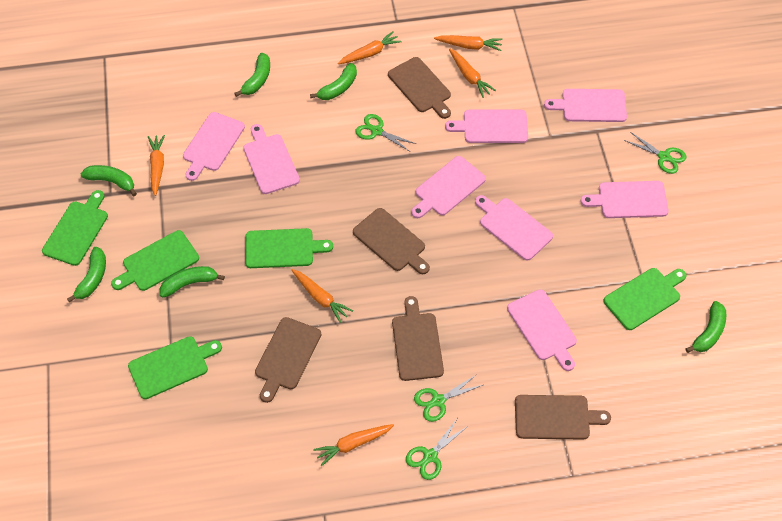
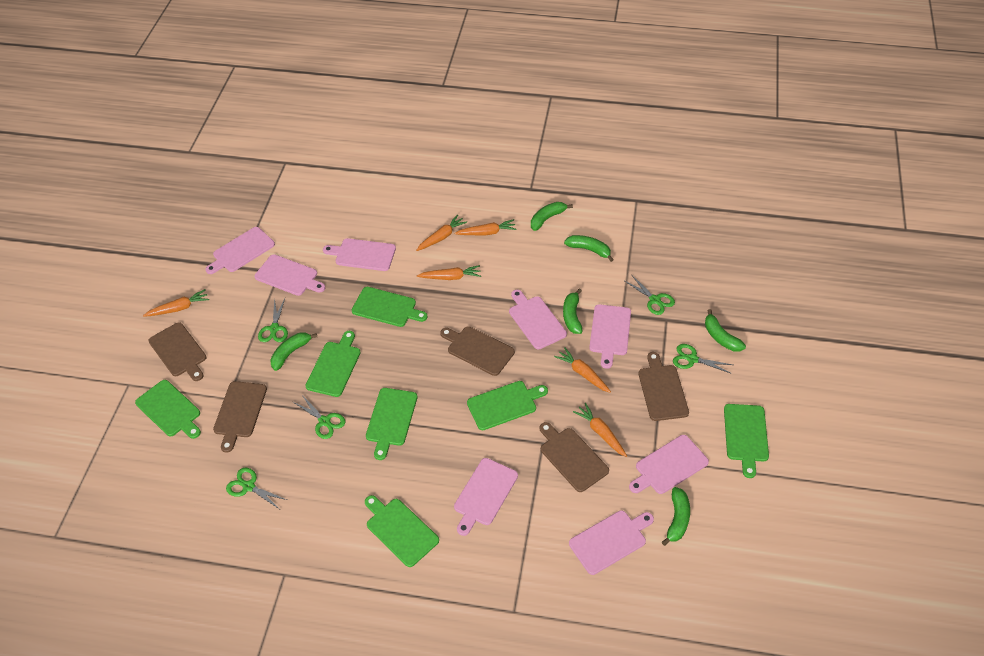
green cutting board: [42,190,108,266] [111,230,199,291] [128,336,222,399] [245,228,333,268] [603,268,686,330] = 5 -> [135,380,201,439] [305,331,361,397] [352,287,427,327] [365,495,439,567] [366,388,417,460] [467,381,548,430] [724,404,769,478] = 7
green scissors: [355,114,416,151] [406,419,468,480] [414,374,483,422] [624,132,686,174] = 4 -> [226,468,287,509] [258,298,288,342] [293,395,345,439] [625,274,675,315] [673,344,733,374] = 5

